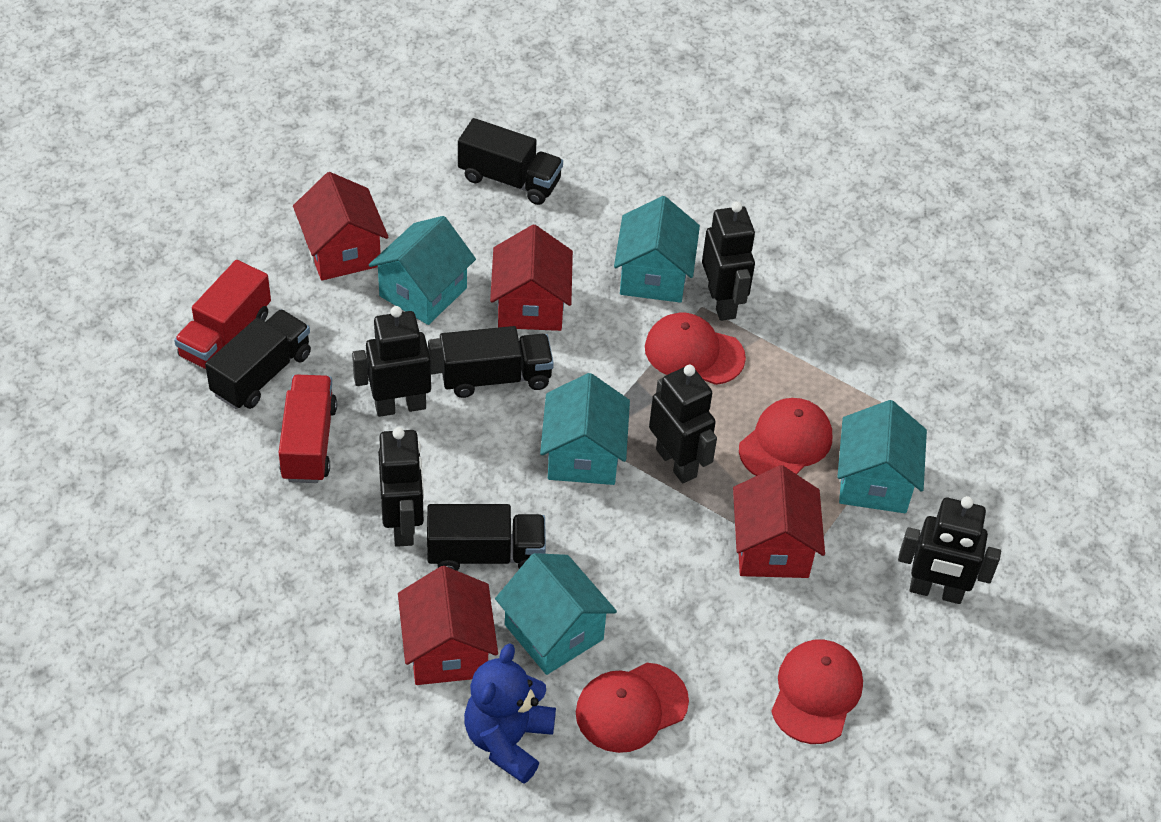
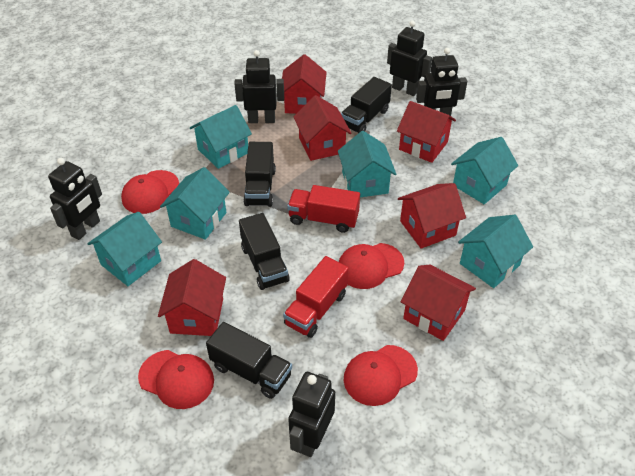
blue teddy bear: [464,643,556,784] = 1 -> none = 0
red house: [293,172,388,281] [398,566,498,685] [490,225,573,331] [733,465,825,578] = 4 -> [158,259,226,336] [282,54,327,114] [293,95,351,161] [397,101,456,163] [398,183,466,249] [401,264,476,341] = 6
turquoise house: [369,216,476,325] [495,553,617,675] [540,373,630,485] [614,196,700,303] [837,400,927,513] = 5 -> [87,212,162,286] [160,167,230,240] [190,105,252,169] [338,131,396,197] [451,137,518,204] [458,215,533,288] = 6

